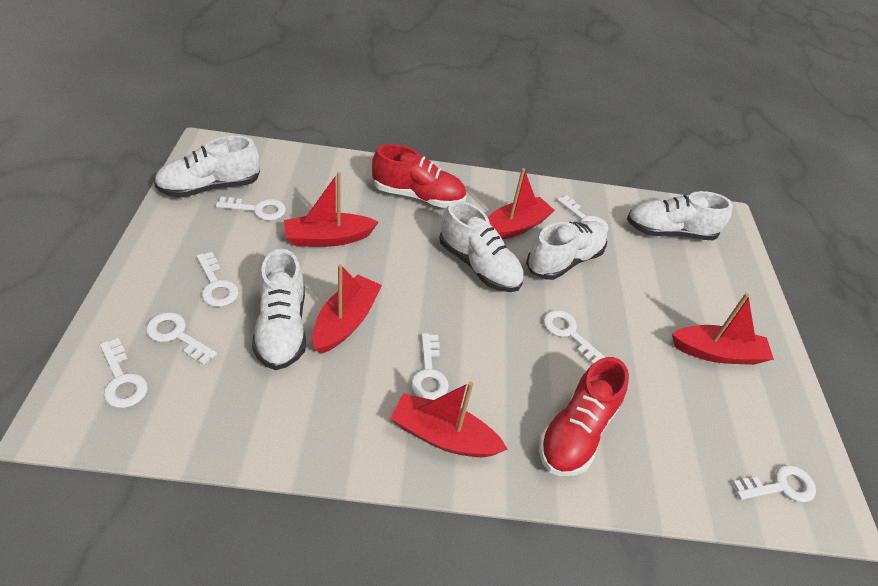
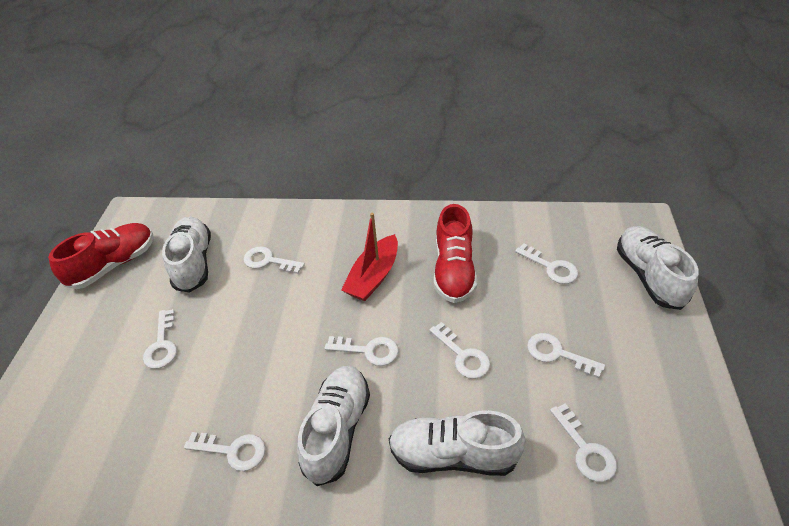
red boat: [284,172,379,247] [312,264,382,354] [390,381,508,457] [488,168,555,240] [672,293,774,365] = 5 -> [341,213,398,301] = 1
white shoe: [154,135,260,198] [252,249,306,370] [439,201,524,292] [526,221,607,280] [627,191,733,240] = 5 -> [162,217,211,292] [297,366,370,486] [389,410,526,476] [617,226,699,310] = 4

